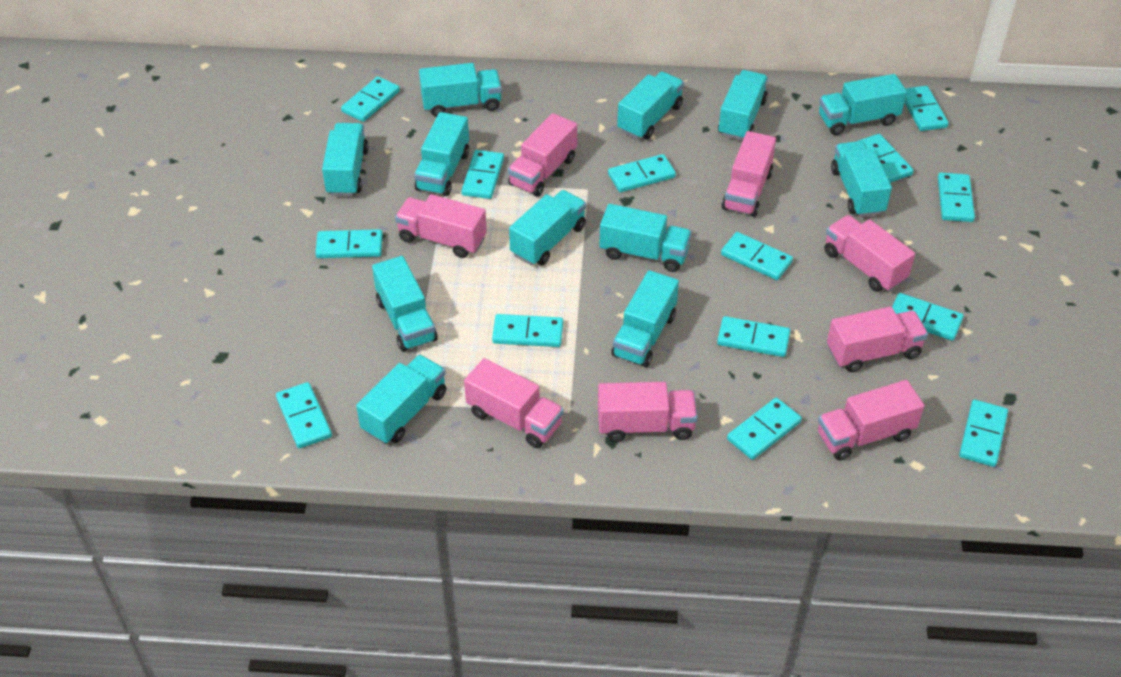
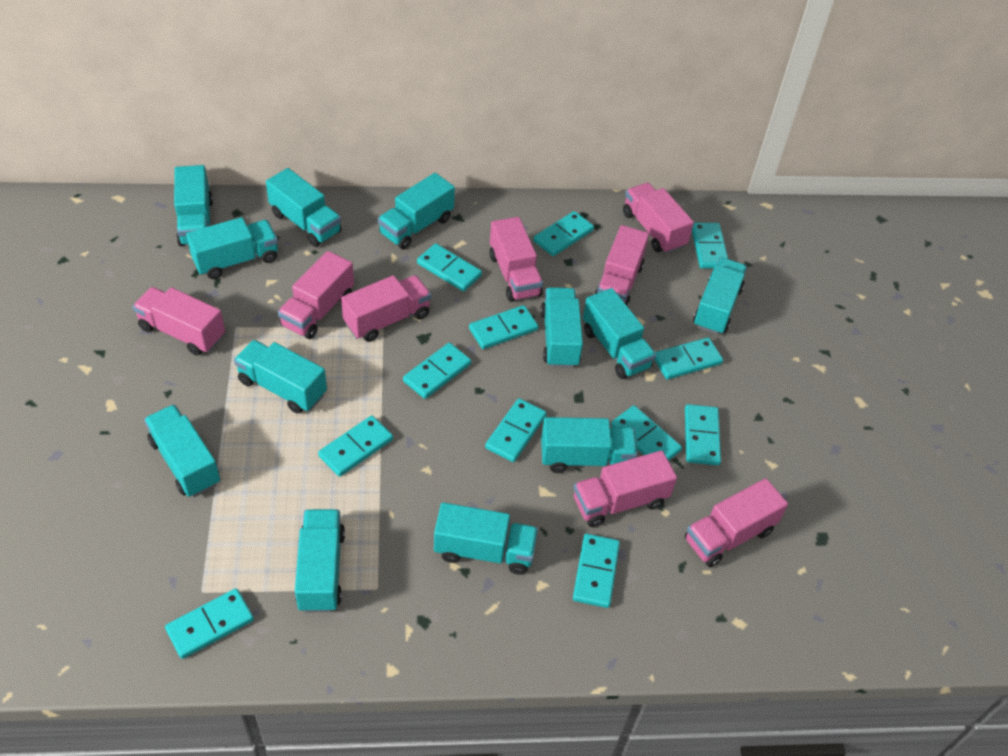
turquoise domino: [276,382,332,448] [315,229,383,258] [341,76,400,122] [461,150,504,199] [492,314,563,347] [608,154,676,192] [717,316,790,357] [721,232,793,280] [727,398,802,460] [858,134,914,183] [892,293,964,341] [904,86,949,131] [938,173,975,222] [959,399,1008,467] = 14 -> [165,588,254,659] [318,415,393,477] [403,343,471,399] [417,243,482,291] [469,305,538,349] [485,398,547,462] [533,211,594,256] [573,534,620,608] [611,405,682,461] [655,337,723,379] [685,404,721,465] [692,223,728,269] = 12

